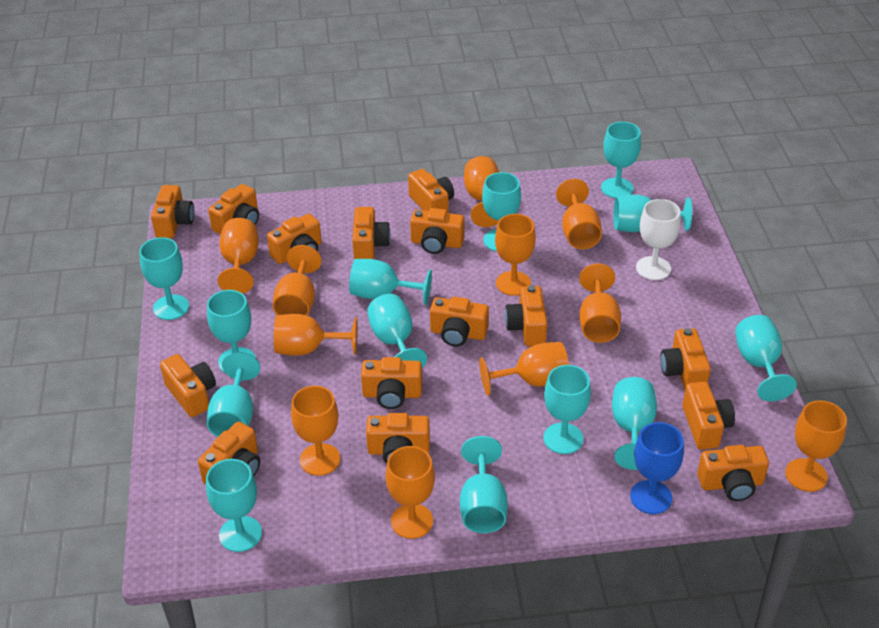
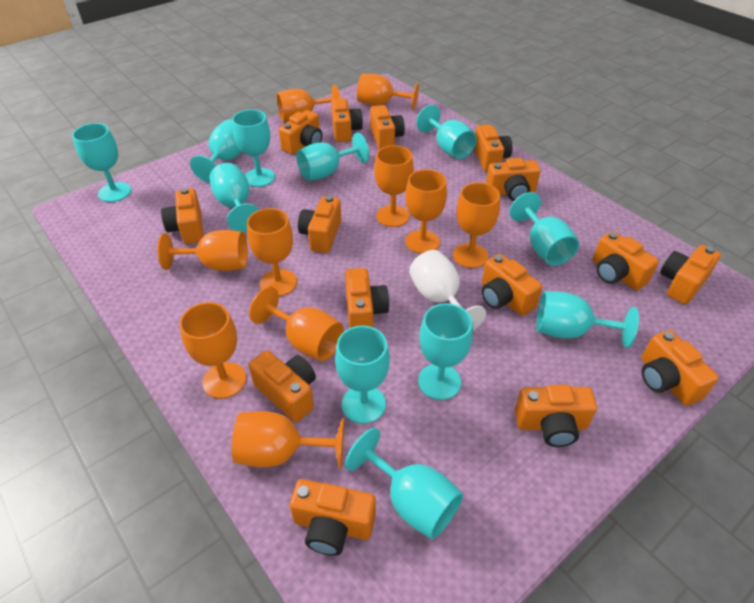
blue goblet: [630,422,684,514] = 1 -> none = 0
orange goblet: [218,218,259,294] [273,245,322,316] [274,314,357,356] [291,386,340,476] [385,446,435,539] [464,156,499,227] [479,342,569,396] [495,214,536,296] [556,179,602,249] [579,264,621,343] [785,400,847,492] = 11 -> [157,230,248,271] [180,302,246,399] [232,411,345,469] [247,208,297,296] [249,287,344,361] [277,85,340,122] [357,74,419,111] [374,145,414,227] [405,169,447,254] [453,182,500,268] = 10
turquoise goblet: [139,237,189,320] [206,459,262,552] [207,290,256,373] [207,352,260,437] [349,259,432,305] [367,294,427,368] [460,436,508,533] [482,172,521,251] [543,365,591,454] [601,122,641,198] [612,377,657,470] [613,194,692,232] [735,315,797,402] = 13 -> [72,123,131,202] [190,120,241,183] [210,163,259,232] [232,110,275,187] [296,133,369,181] [335,326,390,424] [345,428,463,539] [416,105,477,159] [418,303,473,400] [509,192,579,266] [536,291,639,348] = 11

